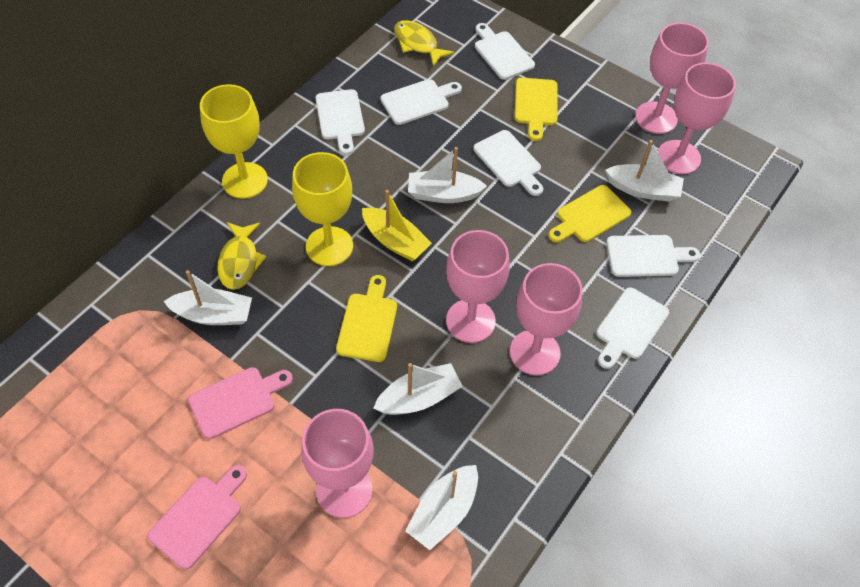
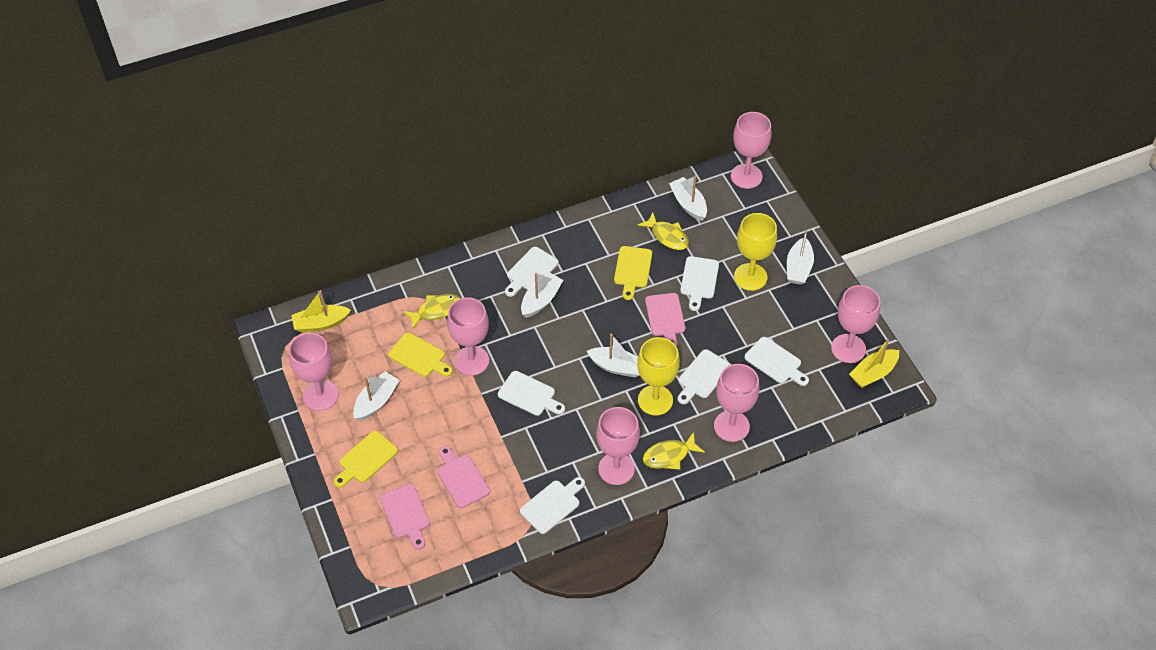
pink cutting board: [148,465,247,570] [188,367,293,439] = 2 -> [380,484,430,550] [437,446,490,508] [645,293,685,347] = 3
pink goblet: [301,409,374,518] [446,230,510,343] [510,263,583,375] [635,23,709,134] [658,63,736,174] = 5 -> [289,333,338,411] [447,297,489,376] [596,407,640,485] [714,364,760,442] [731,112,772,189] [831,285,880,363] = 6
yellow boat: [362,190,432,262] = 1 -> [291,290,351,332] [849,339,899,388] = 2
yellow fish: [217,222,266,290] [394,20,454,67] = 2 -> [403,294,460,329] [638,212,689,250] [643,432,705,470] = 3

